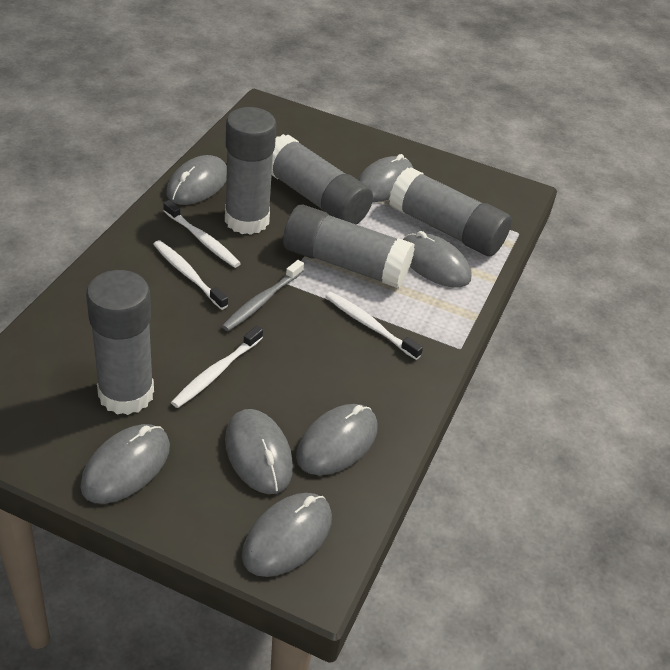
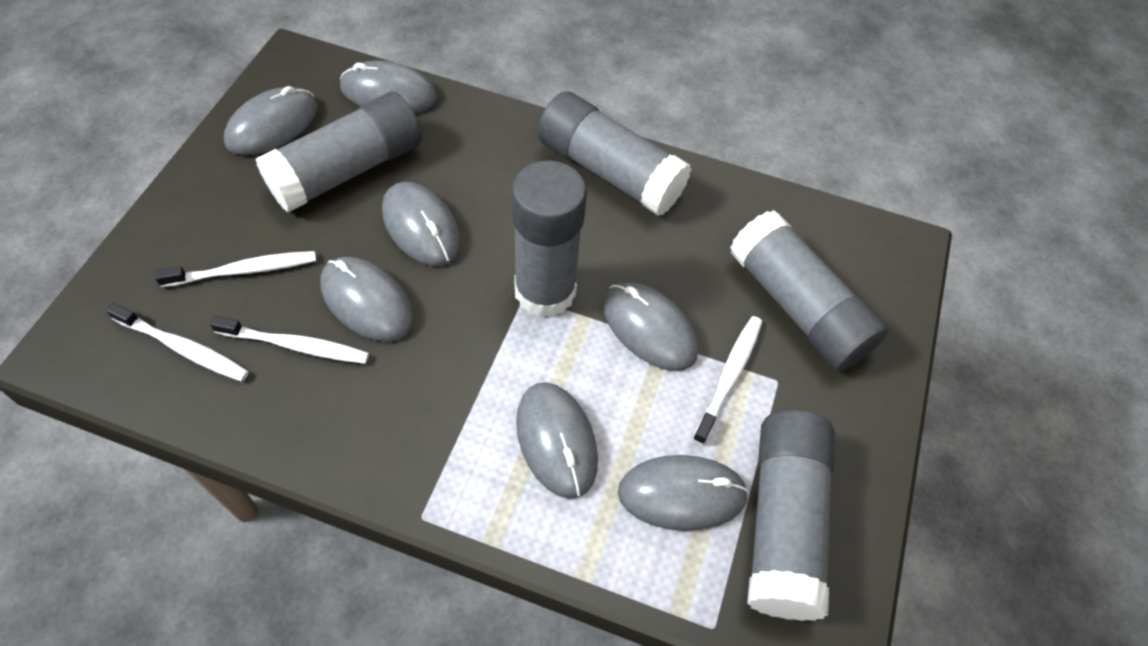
grey toothbrush: [222,260,304,331] = 1 -> none = 0

